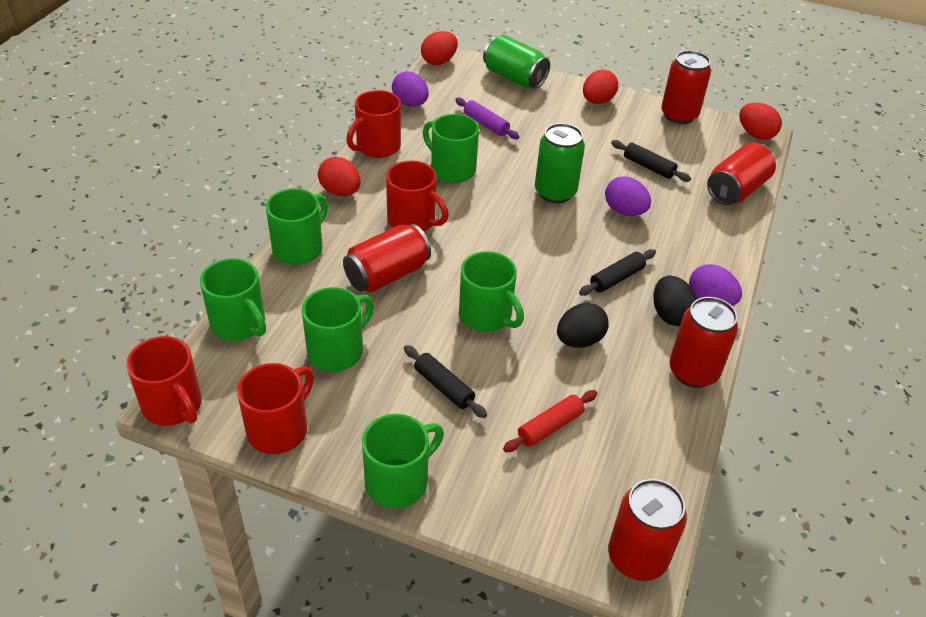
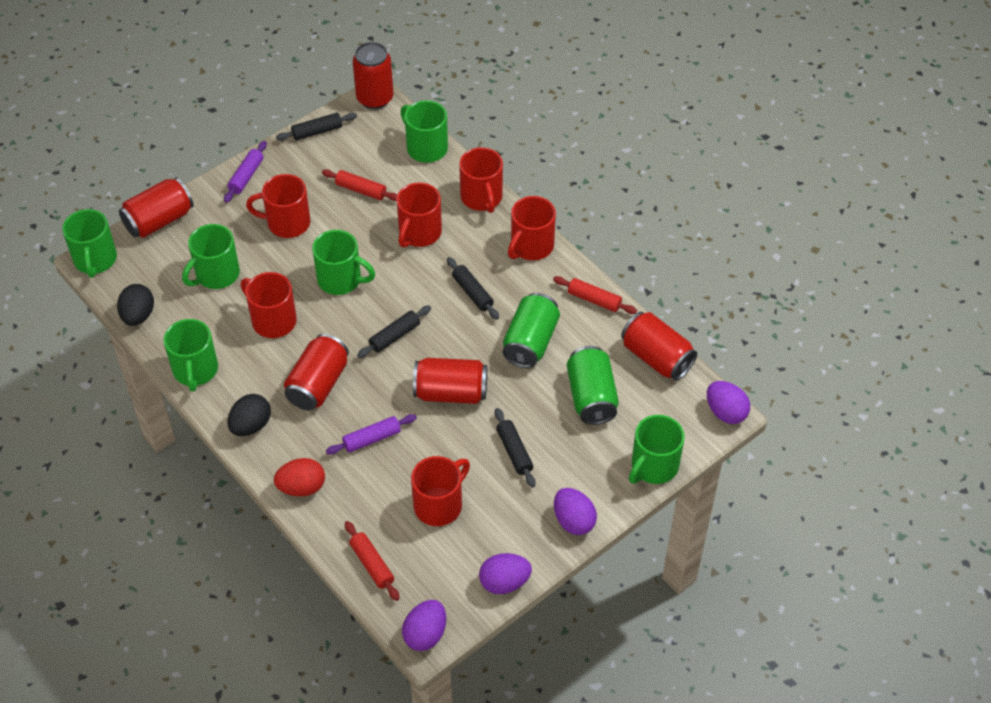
black rolling pin: [404,345,487,418] [579,249,656,296] [611,140,691,182] = 3 -> [276,113,357,141] [357,305,431,358] [447,257,499,320] [494,408,536,488] = 4
purple egg: [392,71,429,107] [605,176,651,216] [689,264,742,306] = 3 -> [402,600,446,651] [479,553,532,594] [554,488,597,535] [707,381,750,424] = 4
purple rolling pin: [455,98,519,139] = 1 -> [224,141,267,203] [326,414,417,455] = 2
red egg: [318,157,361,196] [421,31,458,65] [583,70,618,104] [739,103,782,140] = 4 -> [274,458,325,496] = 1
red mug: [126,336,202,426] [237,363,314,454] [346,90,401,158] [386,160,449,231] = 4 -> [241,272,297,338] [246,174,310,238] [396,182,442,248] [411,456,470,526] [459,147,503,213] [508,196,556,260] = 6
red rolling pin: [503,390,597,452] = 1 -> [322,169,397,201] [345,521,400,601] [553,276,637,314] = 3

